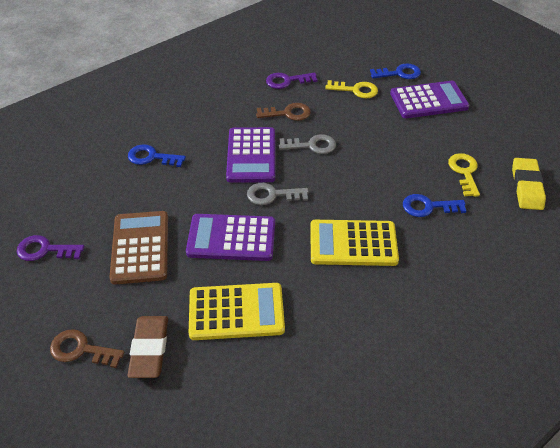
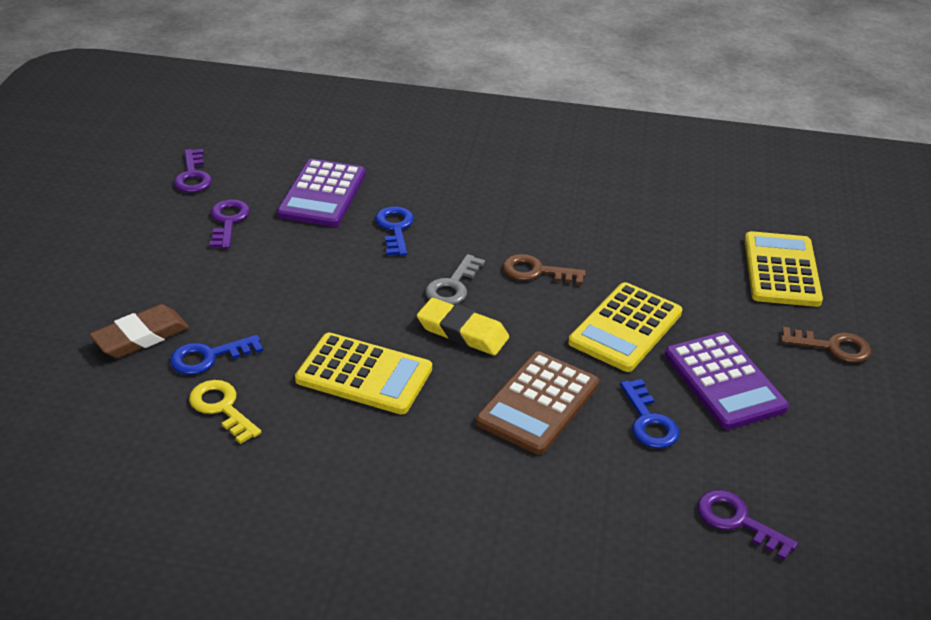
grey key: [247,183,309,205] [279,134,336,154] = 2 -> [425,254,485,305] = 1
purple calculator: [186,214,275,261] [226,127,275,183] [390,81,469,118] = 3 -> [277,159,366,227] [665,332,789,430] = 2
purple key: [17,235,85,261] [266,73,318,89] = 2 -> [174,149,212,193] [209,199,250,248] [697,490,798,560] = 3
yellow calculator: [189,283,285,340] [310,220,399,266] = 2 -> [295,332,432,415] [568,282,682,372] [745,231,823,307] = 3
yellow key: [325,80,378,98] [448,153,480,197] = 2 -> [189,380,261,444] = 1

